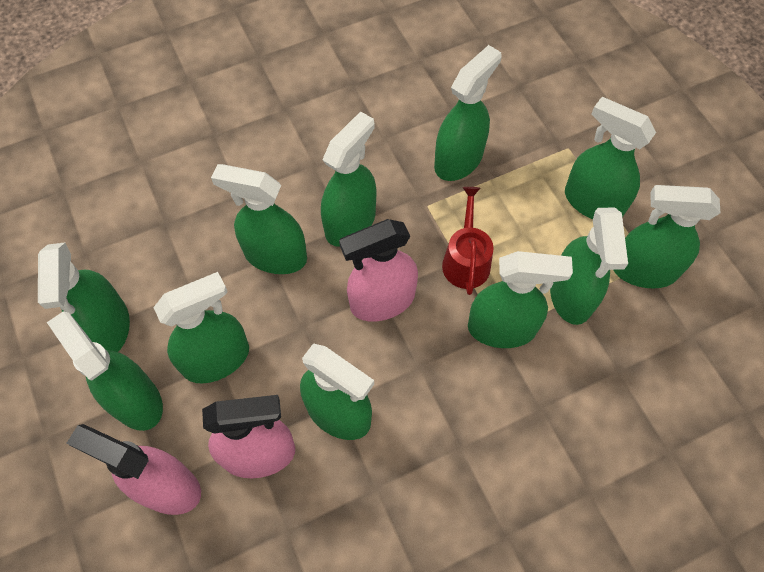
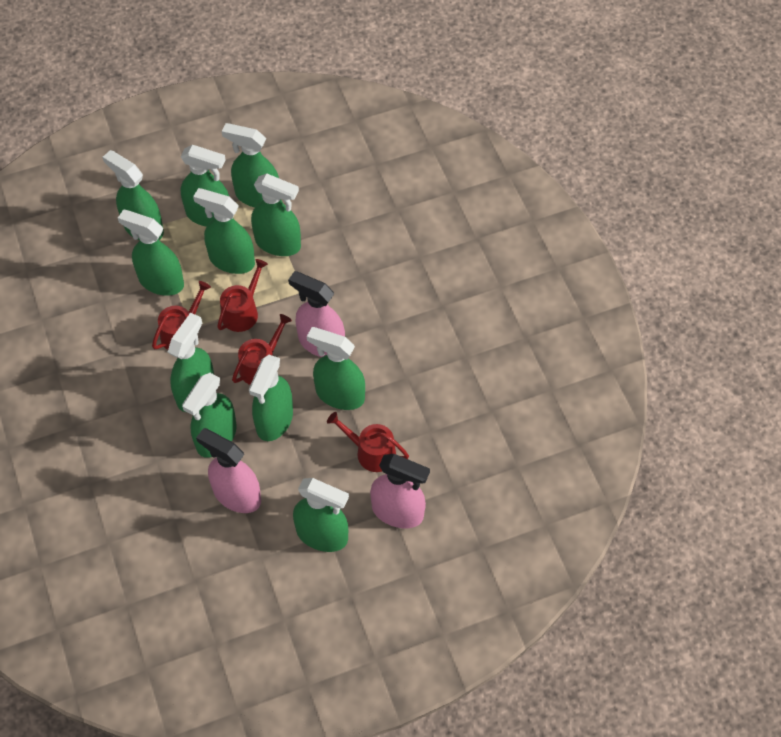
red watering can: [442,187,494,295] = 1 -> [152,281,211,350] [217,259,268,332] [232,314,292,385] [327,412,409,472] = 4

